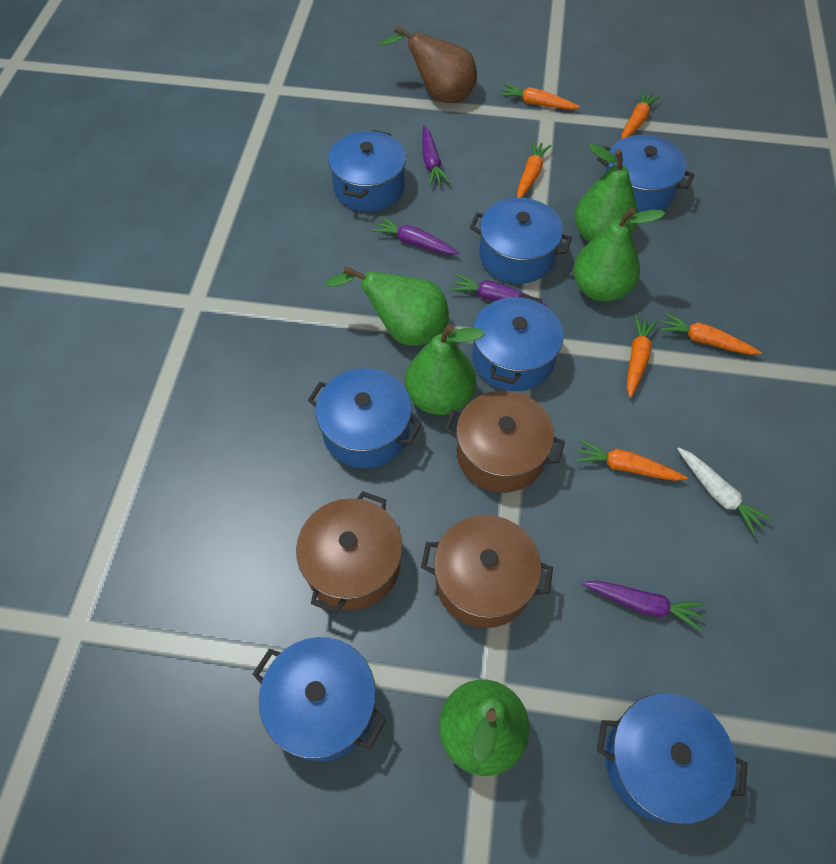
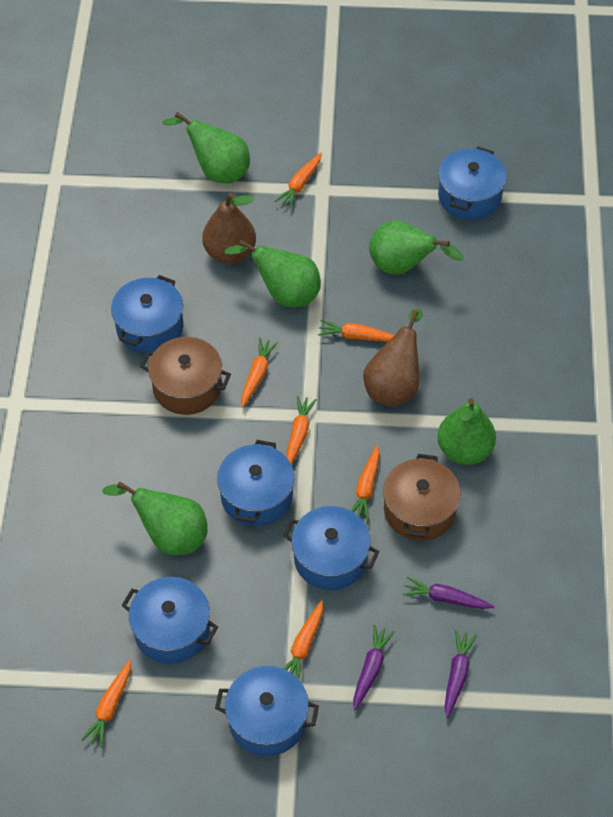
blue pot: [253,637,386,761] [308,368,422,469] [328,130,406,212] [470,198,572,284] [473,294,563,391] [597,135,694,212] [597,693,748,824] = 7 -> [111,275,183,353] [122,577,218,664] [215,666,319,756] [217,440,294,526] [283,506,379,590] [438,147,507,220] = 6
brown pear: [379,26,477,103] = 1 -> [202,193,256,264] [363,309,423,407] = 2
brown pot: [296,491,402,614] [421,515,553,628] [444,391,565,493] = 3 -> [140,337,231,415] [383,454,461,541] = 2
orange carrot: [499,84,580,110] [517,140,552,198] [575,440,688,481] [621,90,660,139] [627,315,658,398] [659,313,762,355] = 6 -> [81,660,131,748] [241,338,278,407] [275,153,322,208] [284,601,323,680] [286,396,317,465] [318,320,394,342] [351,445,380,522] = 7
purple carrot: [371,217,459,255] [422,126,450,186] [450,274,546,306] [582,581,705,631] = 4 -> [353,625,395,710] [402,576,494,609] [445,630,477,718] = 3
white carrot: [678,448,773,536] = 1 -> none = 0

